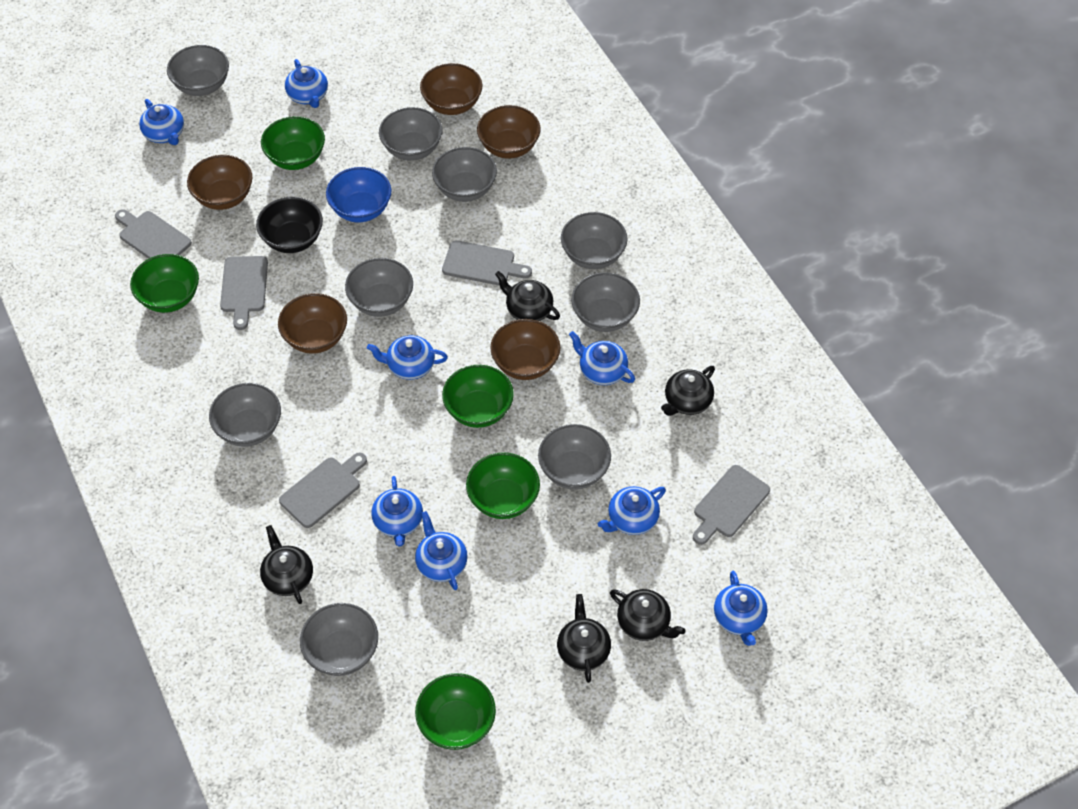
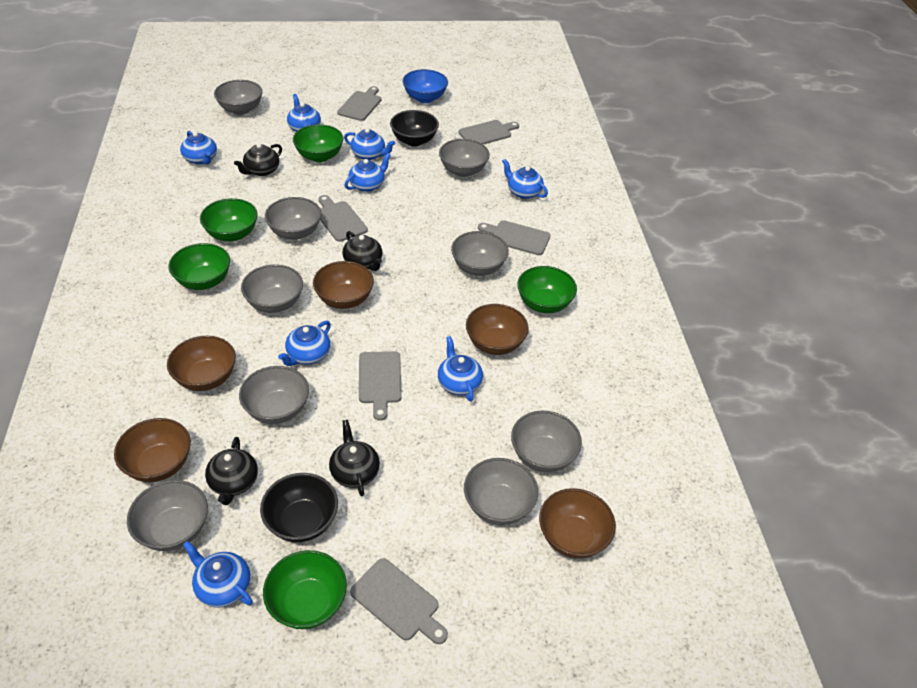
black bowl: [256,197,323,253] = 1 -> [260,473,338,542] [390,110,439,147] = 2
black teapot: [260,525,313,604] [495,271,560,321] [557,594,611,683] [610,589,686,641] [661,366,715,416] = 5 -> [205,437,258,505] [234,143,282,176] [329,420,380,496] [342,231,382,271] = 4
grey cutting board: [115,209,192,259] [220,256,268,330] [279,452,367,528] [442,240,532,286] [693,465,770,545] = 5 -> [319,195,368,242] [337,86,381,121] [350,558,448,644] [359,351,402,421] [458,120,519,144] [478,220,551,255] = 6

